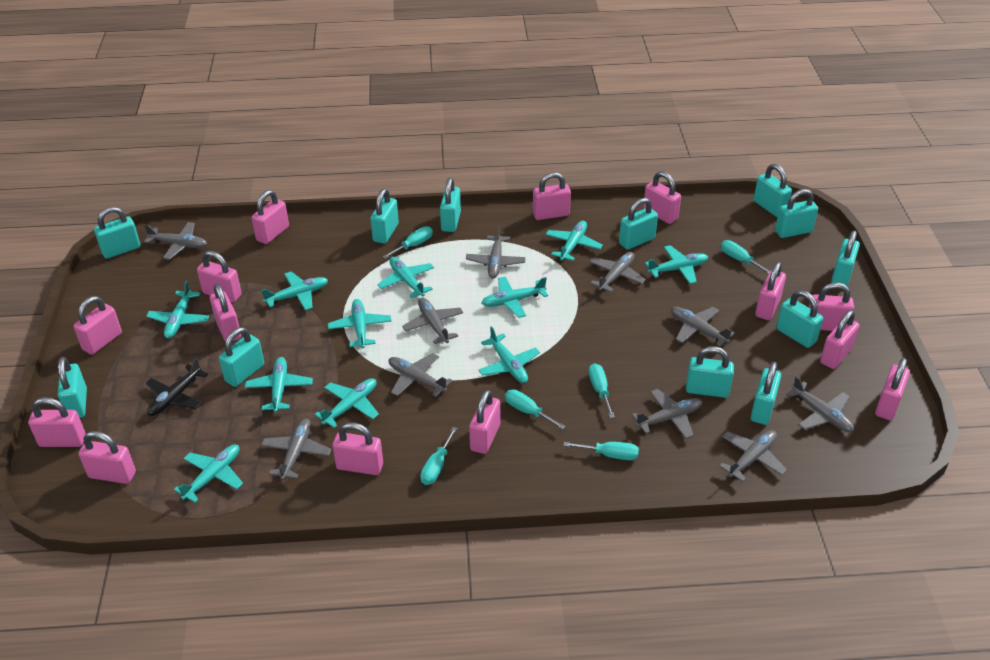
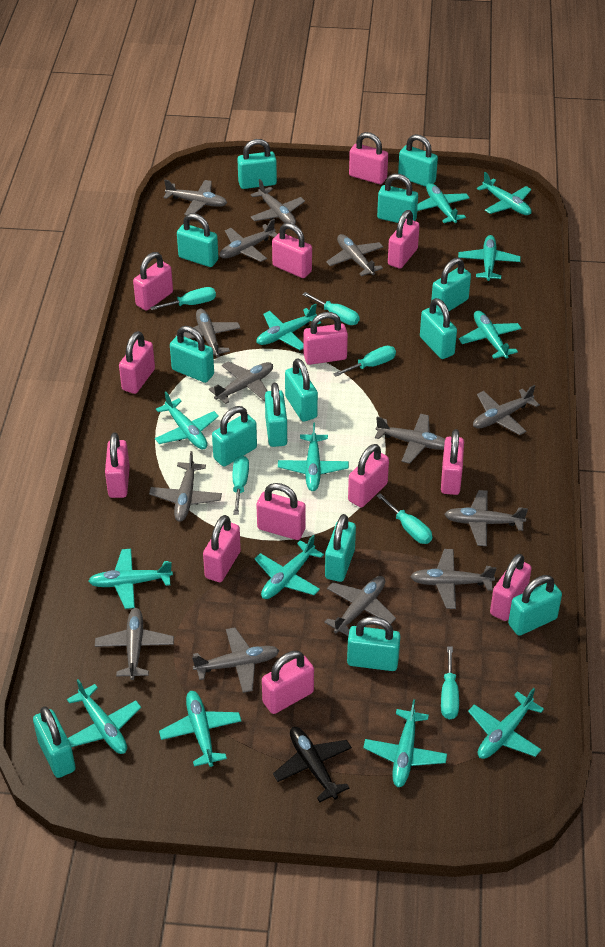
grey plane: [144,222,207,260] [261,419,331,480] [389,353,452,397] [402,298,463,344] [466,225,526,279] [590,252,646,292] [632,389,703,439] [671,307,735,347] [719,430,787,482] [786,376,854,432] = 10 -> [95,608,174,680] [149,451,222,522] [163,180,227,215] [175,309,240,357] [192,627,280,693] [209,361,273,404] [219,219,278,262] [250,179,305,224] [324,576,396,636] [326,234,383,276] [375,414,445,464] [410,549,496,609] [444,490,528,546] [473,385,540,435] = 14
pink padlock: [28,397,86,447] [73,296,122,355] [79,431,136,484] [197,251,242,303] [210,284,241,342] [252,190,289,244] [332,422,383,475] [469,390,500,454] [533,172,571,220] [643,171,681,224] [755,262,786,320] [809,282,854,331] [820,310,860,369] [875,358,910,420] = 14 -> [105,432,130,498] [119,331,155,394] [133,252,173,311] [203,515,241,582] [256,483,306,540] [262,651,314,714] [272,223,312,278] [304,312,348,365] [348,444,389,508] [349,132,388,184] [388,210,420,269] [441,429,464,495] [490,554,532,621] = 13
turquoise padlock: [58,357,87,418] [94,207,140,259] [219,327,264,387] [370,189,399,244] [440,177,461,232] [619,198,658,250] [686,346,734,398] [751,362,781,425] [754,164,792,217] [775,189,818,238] [776,290,823,348] [831,231,860,286] = 12 -> [33,706,76,778] [170,326,214,383] [177,213,219,267] [212,406,257,467] [237,139,277,189] [265,382,287,447] [285,358,318,422] [325,514,356,582] [347,617,401,671] [377,174,418,223] [398,134,438,187] [420,298,457,359] [431,258,471,312] [508,575,562,636] = 14
turquoise plane: [146,280,210,339] [174,445,243,503] [245,357,313,413] [261,272,328,310] [315,378,379,428] [328,299,392,348] [377,257,434,298] [478,326,540,383] [482,276,548,318] [545,221,603,261] [645,245,708,284] = 11 -> [67,679,141,754] [88,549,173,609] [155,392,219,450] [159,691,241,767] [254,535,324,599] [256,304,321,350] [278,423,349,491] [363,699,447,787] [417,183,470,223] [458,235,521,281] [459,311,522,359] [468,688,544,759] [477,172,531,215] = 13

